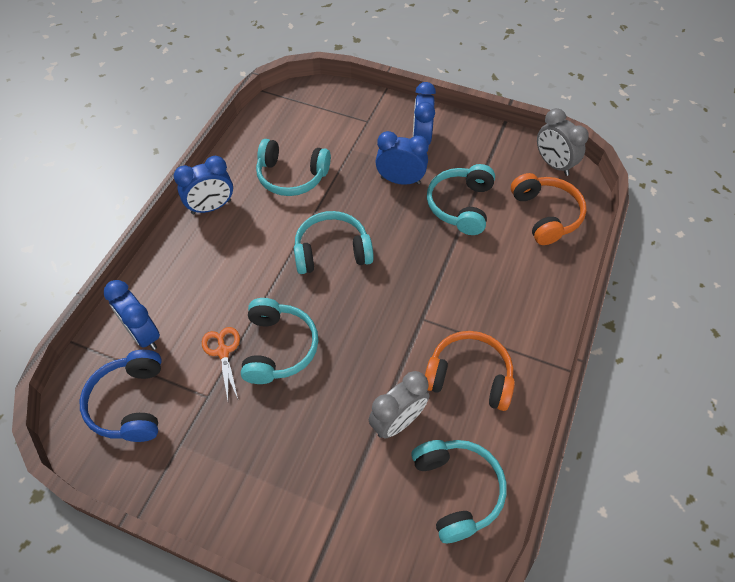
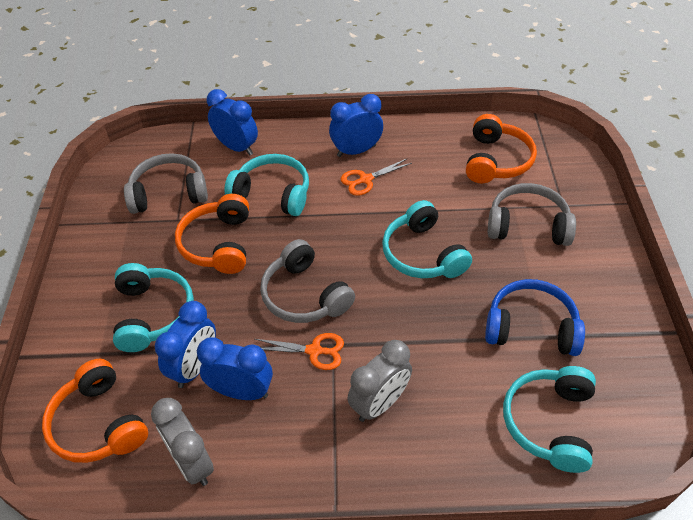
grey headphones: none = 0 -> [124,153,208,214] [260,239,355,323] [488,183,576,246] = 3
orange headphones: [425,331,515,411] [511,173,587,245] = 2 -> [42,359,148,463] [175,194,249,274] [466,114,537,183] = 3
orange scissors: [202,327,240,400] = 1 -> [255,333,344,370] [341,158,412,196] = 2
turquoise headphones: [241,298,318,384] [256,139,331,196] [294,211,374,274] [411,440,507,543] [427,164,495,235] = 5 -> [113,263,194,352] [224,154,309,216] [382,200,472,278] [503,366,596,473] = 4

